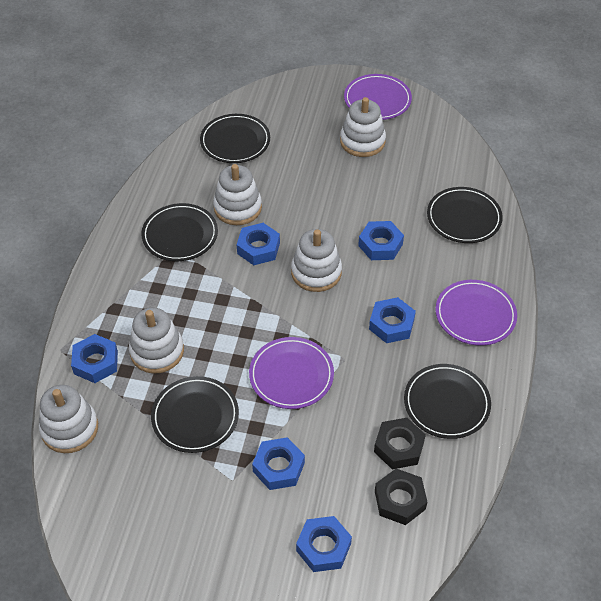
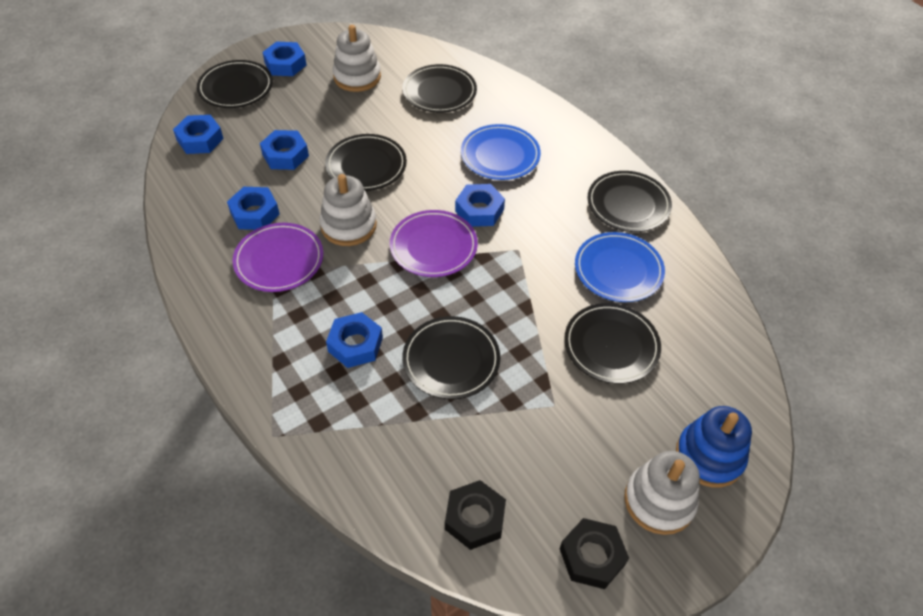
black plate: [141,203,218,261] [151,376,239,453] [200,114,270,163] [404,364,491,439] [427,187,503,243] = 5 -> [197,60,273,108] [325,134,407,191] [402,64,477,113] [402,316,500,399] [564,303,661,384] [587,171,672,232] = 6
blue plate: none = 0 -> [461,124,541,180] [575,232,665,302] = 2
blue stacking toy: none = 0 -> [676,406,752,487] = 1
purple plate: [249,337,334,409] [344,74,412,120] [435,280,517,346] = 3 -> [233,223,323,292] [390,210,478,277] = 2
white stacking toy: [39,385,98,453] [129,308,184,374] [213,164,262,225] [291,229,342,292] [340,97,386,157] = 5 -> [320,174,377,246] [332,25,381,92] [624,451,700,535] = 3

